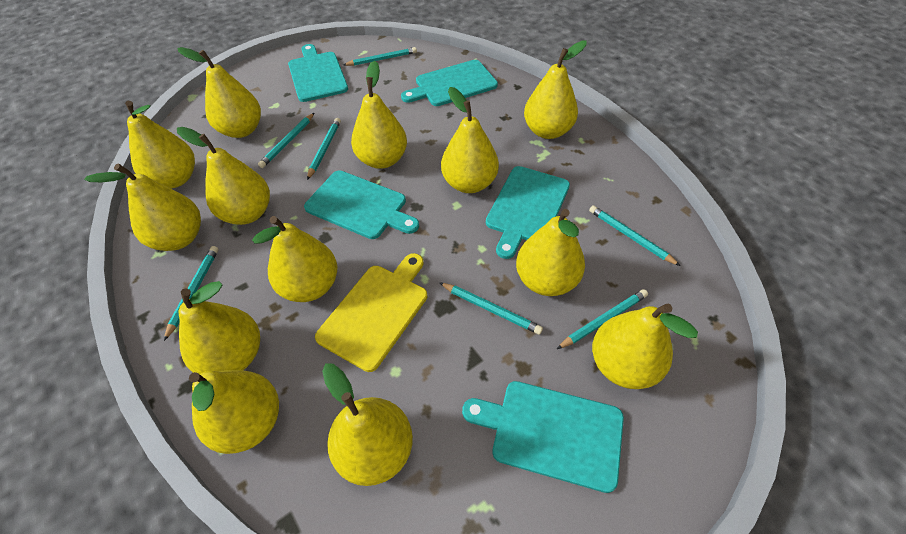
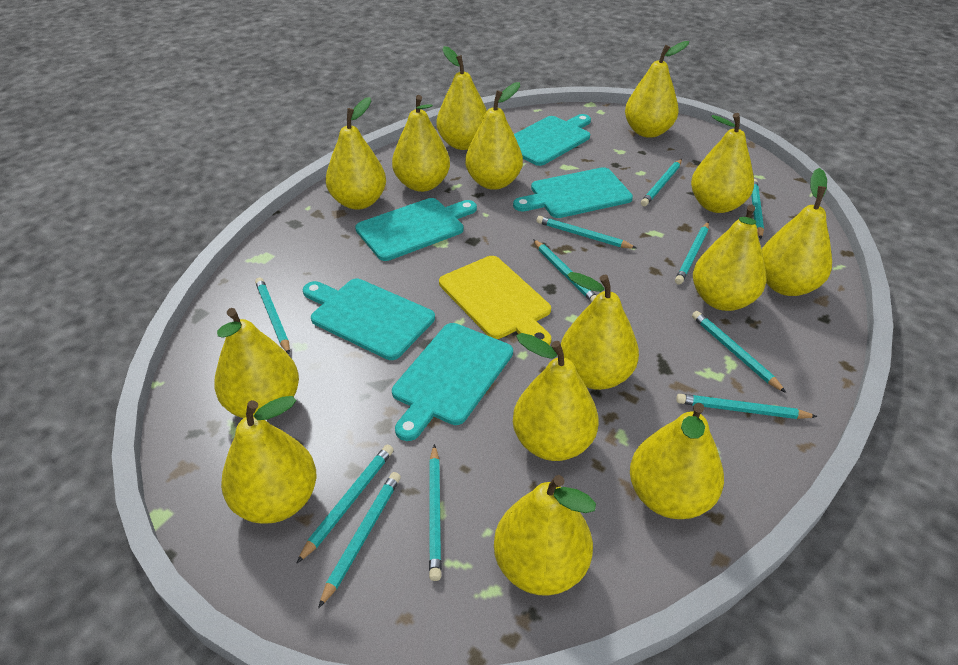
turquoise pencil: [164,246,219,341] [258,113,314,168] [307,118,341,180] [343,47,417,66] [439,282,543,335] [557,289,648,349] [589,205,681,266] = 7 -> [255,278,290,355] [297,444,394,563] [318,472,401,608] [429,444,442,581] [533,239,597,302] [537,216,636,249] [641,159,682,206] [675,222,709,285] [676,394,818,419] [692,311,786,393] [751,179,764,239] = 11
yellow pear: [84,164,201,251] [125,101,195,188] [177,47,261,138] [177,127,270,225] [179,281,260,374] [189,370,279,454] [252,216,337,302] [322,363,413,486] [351,61,407,169] [441,87,499,193] [516,209,585,296] [524,40,587,139] [592,304,698,389] = 13 -> [214,308,299,418] [221,396,316,524] [326,97,386,210] [392,95,450,192] [437,46,487,150] [465,82,523,190] [494,475,596,596] [513,333,599,461] [561,272,639,390] [625,41,689,138] [630,403,724,519] [691,113,754,213] [693,205,766,311] [762,168,832,296] = 14

